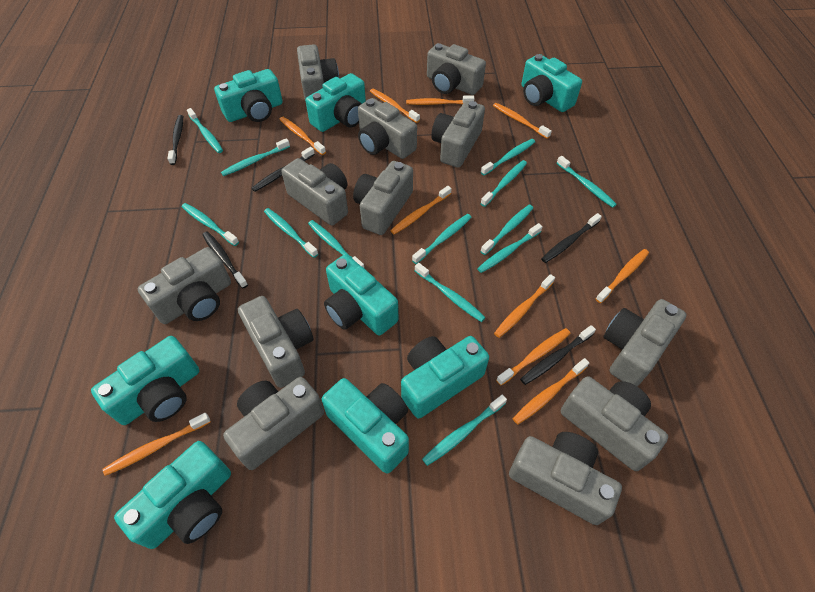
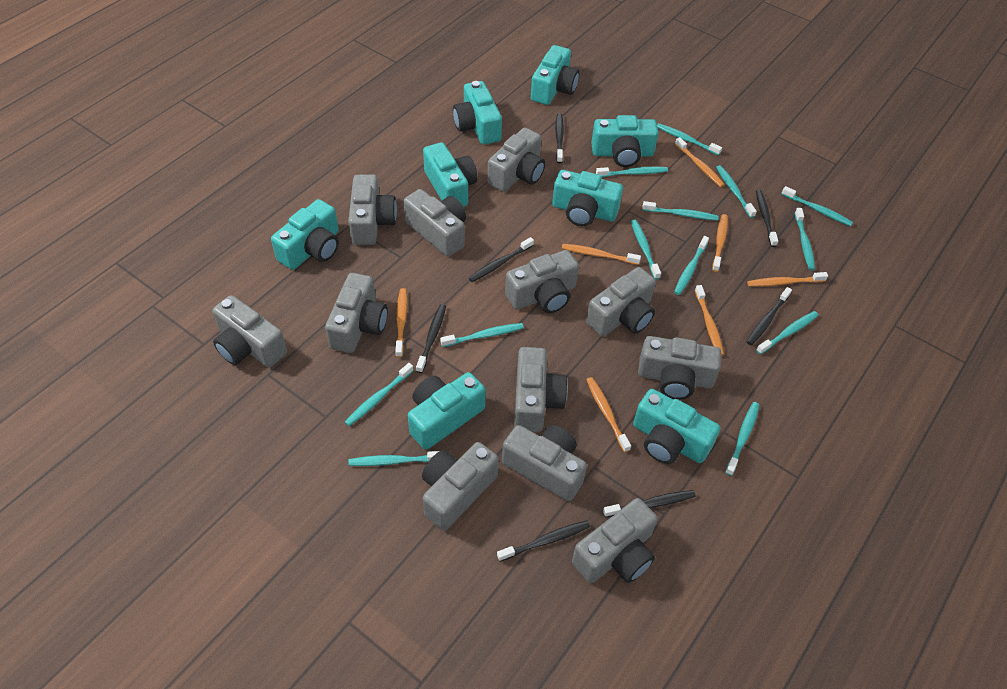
black toothbrush: [167,115,183,165] [202,231,248,288] [252,147,315,192] [520,325,596,385] [541,213,602,263] = 5 -> [416,304,446,373] [469,237,534,282] [497,520,590,562] [555,113,564,163] [603,490,696,517] [747,287,792,345] [756,190,778,247] = 7
orange toothbrush: [103,413,211,476] [279,117,326,155] [370,89,420,123] [390,186,452,235] [406,95,474,105] [493,103,552,139] [494,274,555,338] [496,328,570,386] [513,358,589,425] [596,249,649,303] = 10 -> [395,288,407,358] [562,244,641,265] [586,377,631,452] [675,137,725,187] [695,285,724,356] [712,214,728,272] [747,272,828,287] = 7

